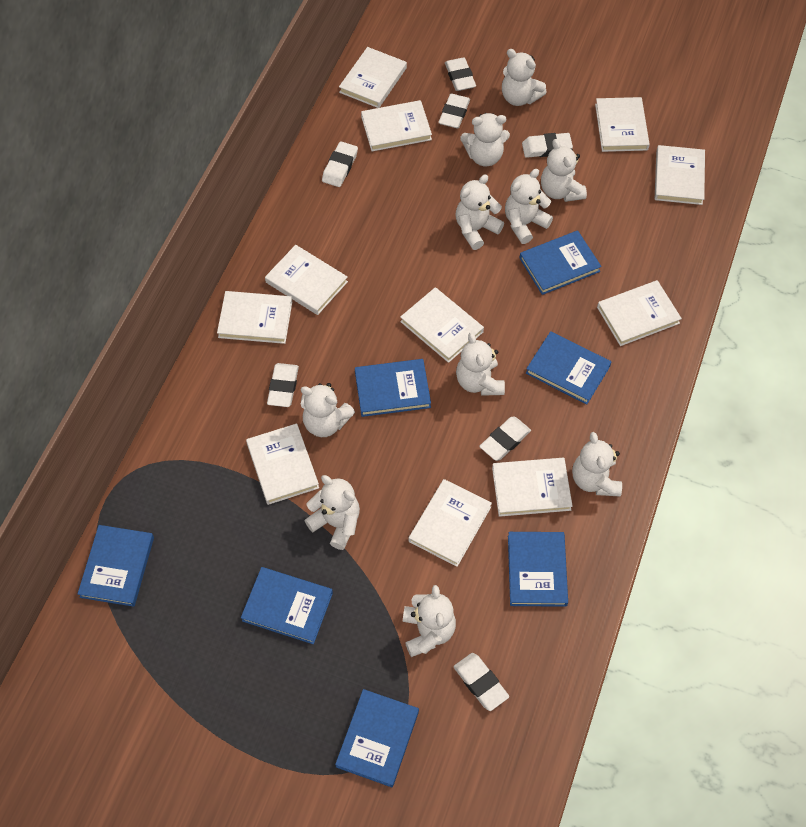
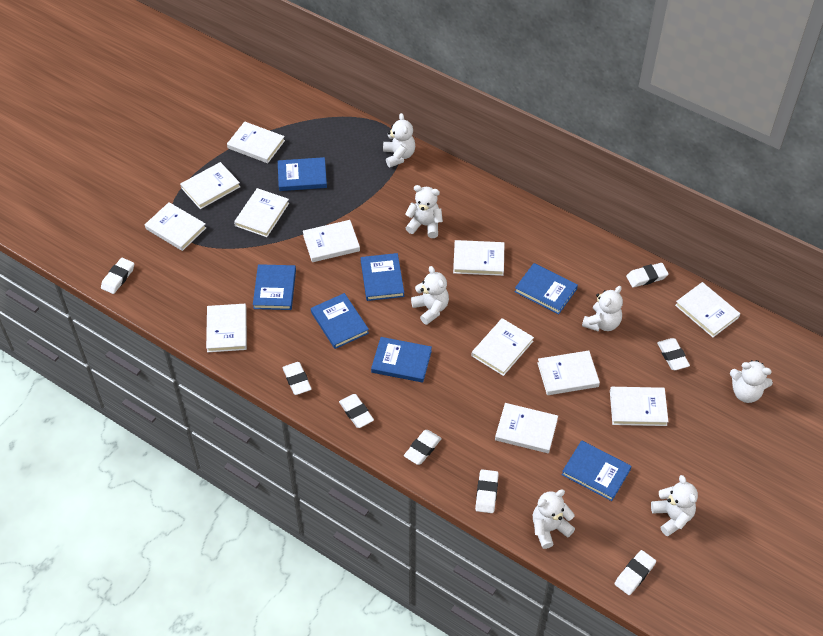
white book: [217,291,292,344] [246,423,319,505] [265,245,348,315] [339,47,407,108] [361,100,432,151] [400,287,484,363] [409,479,492,567] [492,458,573,517] [595,97,650,152] [597,280,682,346] [655,145,705,205] = 11 -> [145,202,206,251] [180,162,240,209] [206,304,247,352] [227,121,285,163] [234,188,289,237] [303,220,360,262] [453,240,504,276] [471,318,534,376] [495,403,558,453] [537,350,600,395] [610,387,668,426] [675,282,740,337] = 12
white eraser: [267,363,299,407] [322,141,358,187] [439,94,470,128] [445,58,476,91] [454,653,509,711] [479,417,531,461] [522,133,573,158] = 7 -> [101,258,134,294] [283,362,312,395] [339,394,374,428] [404,430,442,465] [475,469,499,513] [614,550,656,595] [626,263,669,288] [657,338,690,370] = 8
white teddy bear: [301,383,355,437] [304,475,360,550] [403,585,456,657] [456,174,504,250] [456,332,505,396] [460,113,510,166] [502,49,547,106] [505,169,553,244] [541,139,587,202] [572,432,622,497] = 10 -> [383,113,415,168] [405,185,443,238] [411,266,449,325] [533,489,575,549] [582,286,623,331] [651,475,698,537] [730,360,773,403] = 7

